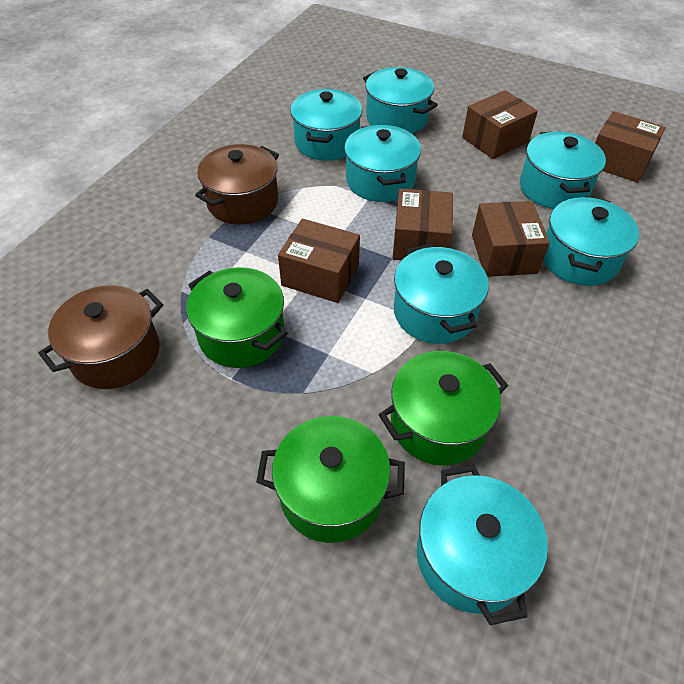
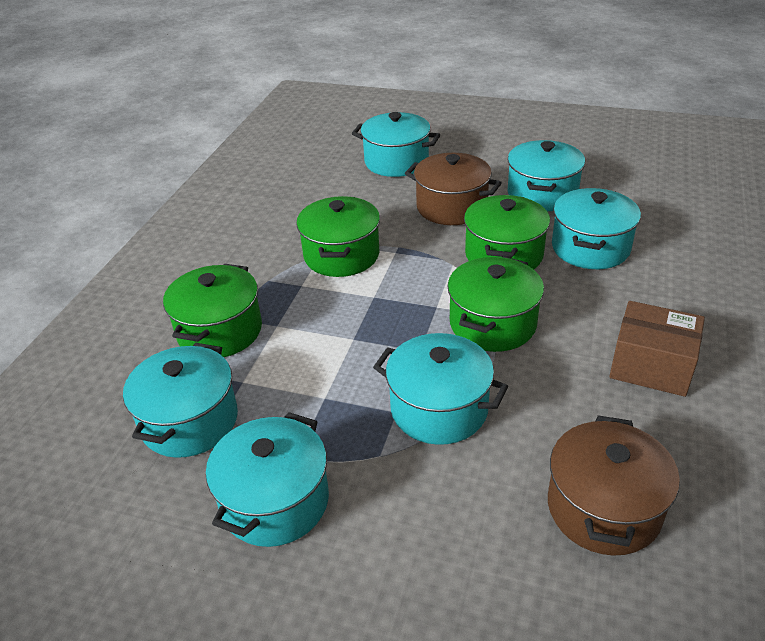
brown box: [278,219,360,303] [392,188,453,261] [462,90,538,159] [472,201,550,277] [595,111,666,183] = 5 -> [609,301,705,397] = 1
green pot: [186,267,288,368] [256,416,405,543] [379,351,508,465] = 3 -> [163,264,262,357] [296,196,380,277] [448,256,544,352] [464,195,550,269] = 4
turquoise pot: [290,89,362,161] [344,125,421,202] [363,67,438,134] [394,244,489,344] [417,465,548,625] [520,131,606,209] [543,196,639,286] = 7 -> [123,343,238,458] [206,412,329,547] [352,112,440,177] [373,333,508,445] [507,140,585,211] [552,188,641,269] = 6

